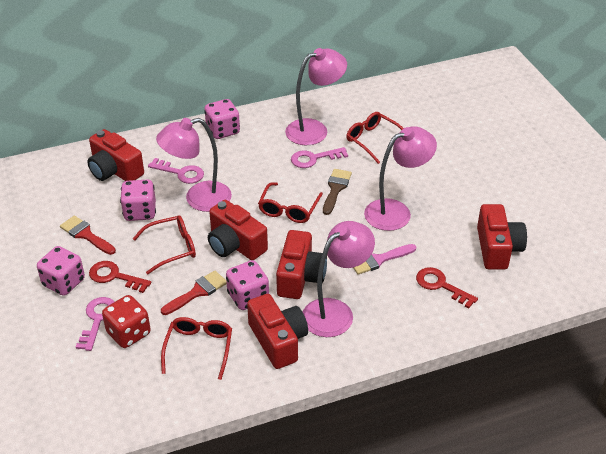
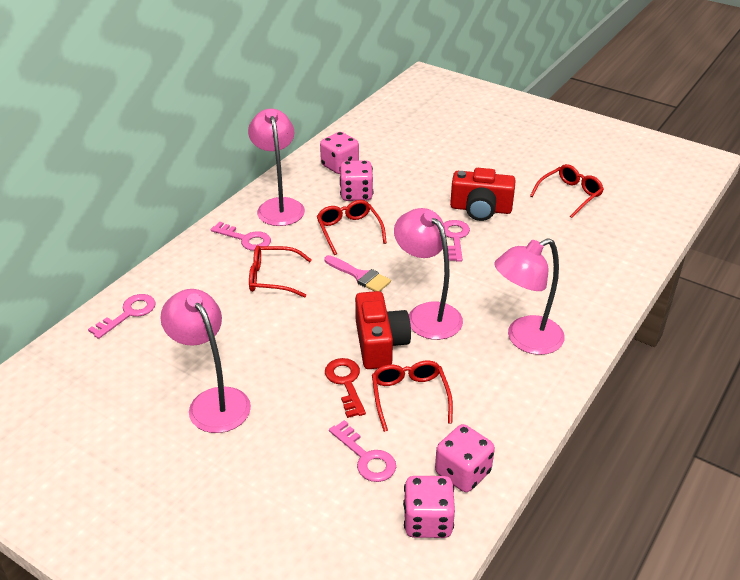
brown brush: [323,169,352,215] = 1 -> none = 0
pink key: [76,297,114,351] [148,158,204,184] [291,147,348,168] = 3 -> [88,294,156,339] [211,221,271,251] [329,420,396,482] [444,220,470,262] = 4
red brush: [60,216,116,255] [161,271,227,315] = 2 -> none = 0
red camera: [87,129,144,181] [208,200,268,260] [247,294,308,369] [276,230,327,299] [477,204,527,270] = 5 -> [355,291,411,369] [450,168,516,221] = 2
red dice: [102,295,151,348] = 1 -> none = 0
red key: [89,261,151,293] [416,267,478,308] = 2 -> [325,358,366,418] = 1

